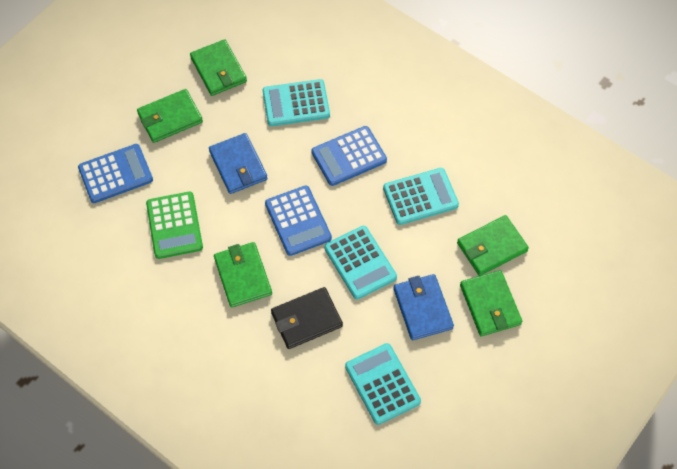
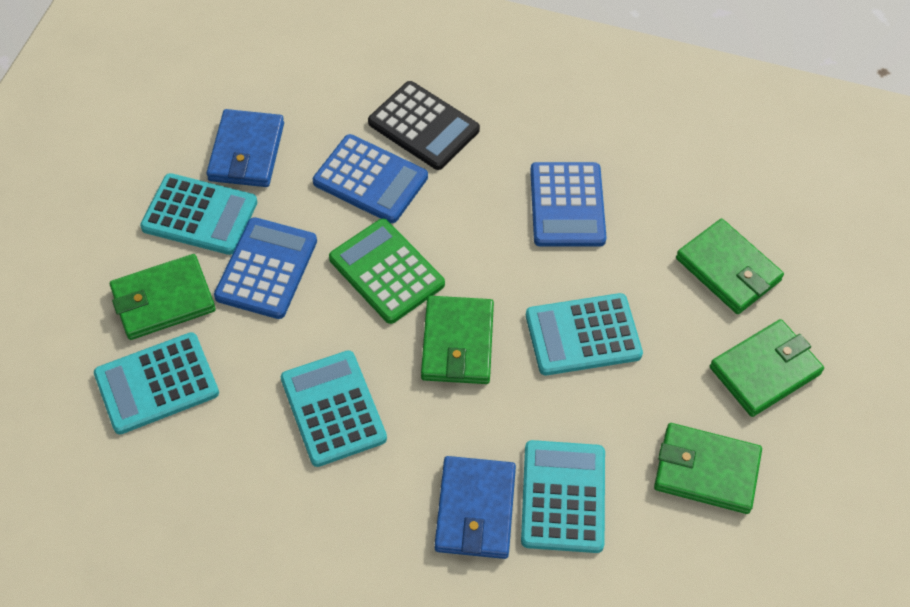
black calculator: none = 0 -> [368,81,480,170] = 1
black wallet: [271,287,343,349] = 1 -> none = 0
turquoise calculator: [263,79,330,126] [324,226,397,300] [345,343,421,425] [383,168,459,225] = 4 -> [94,332,219,434] [140,173,257,255] [281,350,387,467] [521,440,605,553] [526,293,643,375] = 5

